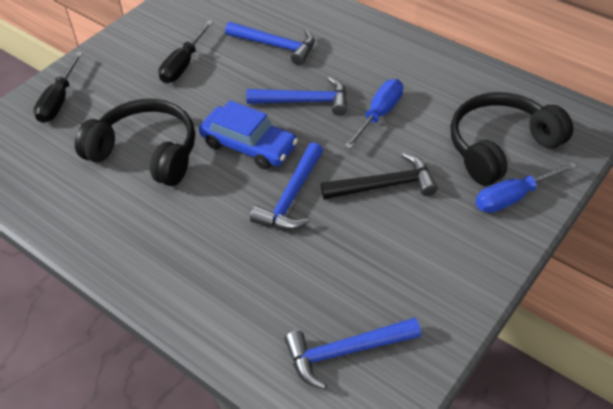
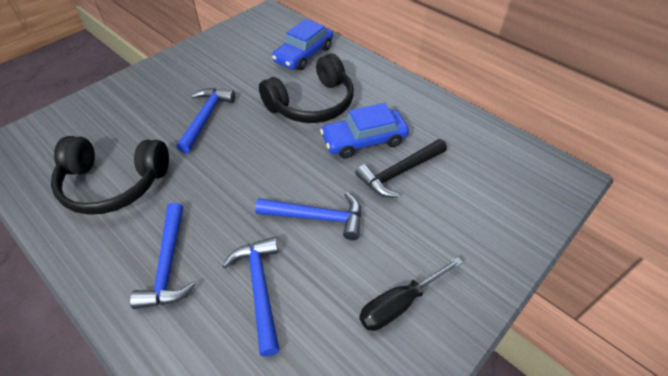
black screwdriver: [33,52,83,123] [158,21,213,83] = 2 -> [359,257,463,331] = 1
blue car: [199,100,298,169] = 1 -> [272,19,333,70] [320,103,409,159] = 2
blue screwdriver: [344,79,403,149] [475,162,578,213] = 2 -> none = 0

